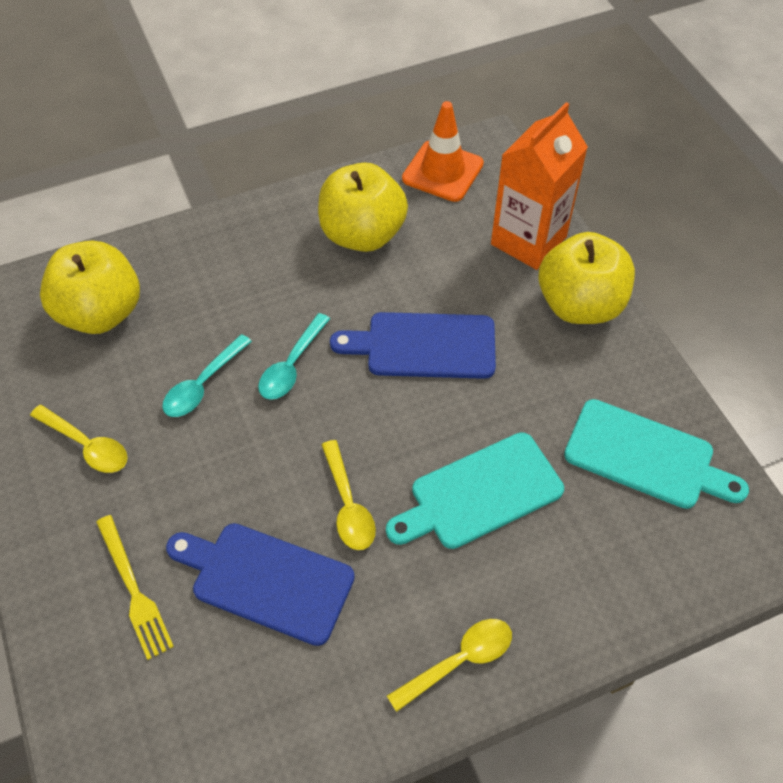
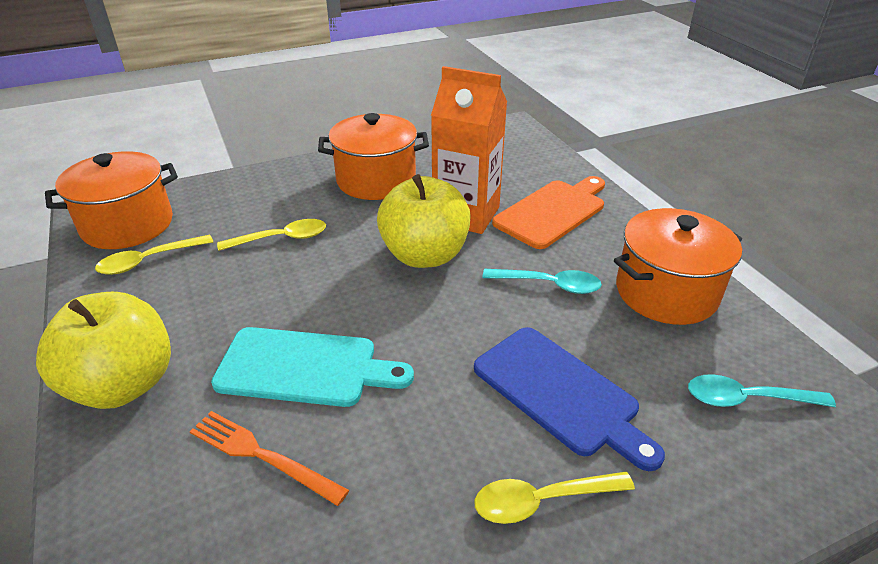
blue cutting board: [166,523,355,646] [330,312,496,379] = 2 -> [474,327,665,471] = 1
orange cutting board: none = 0 -> [492,176,605,249] = 1
orange fork: none = 0 -> [189,411,349,506] = 1
orange pot: none = 0 -> [45,151,178,249] [318,113,429,200] [614,208,742,325] = 3
orange traffic cone: [402,101,484,202] = 1 -> none = 0
turquoise cutting board: [386,432,564,549] [564,399,749,509] = 2 -> [211,327,414,407] = 1
yellow apple: [40,240,140,334] [318,163,408,252] [539,232,635,324] = 3 -> [36,292,171,409] [377,174,471,268] = 2
yellow fork: [96,515,174,660] = 1 -> none = 0

